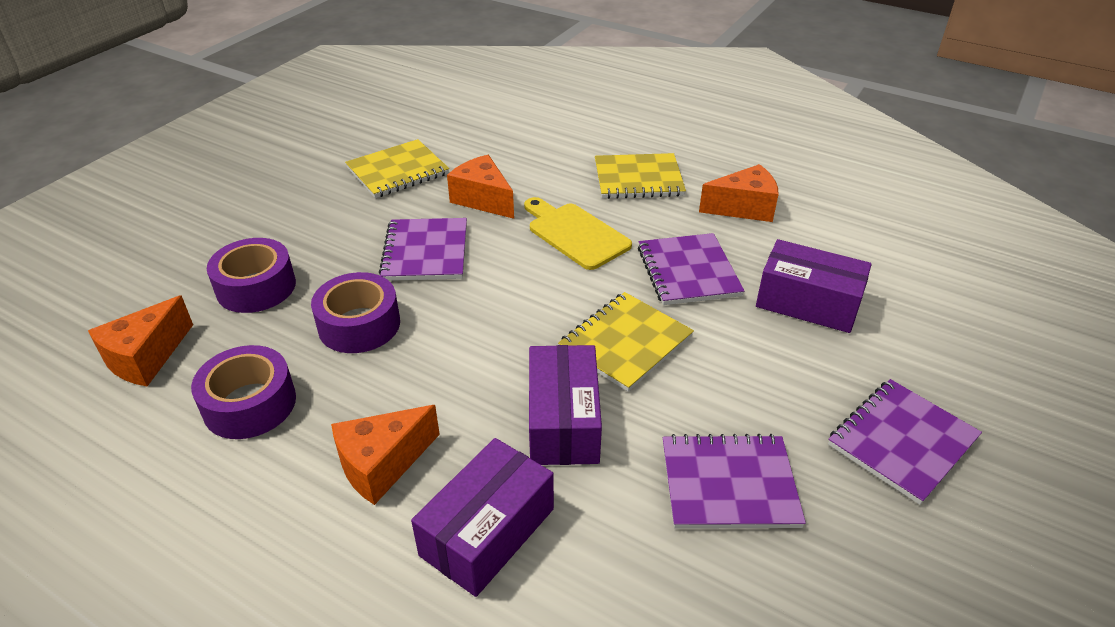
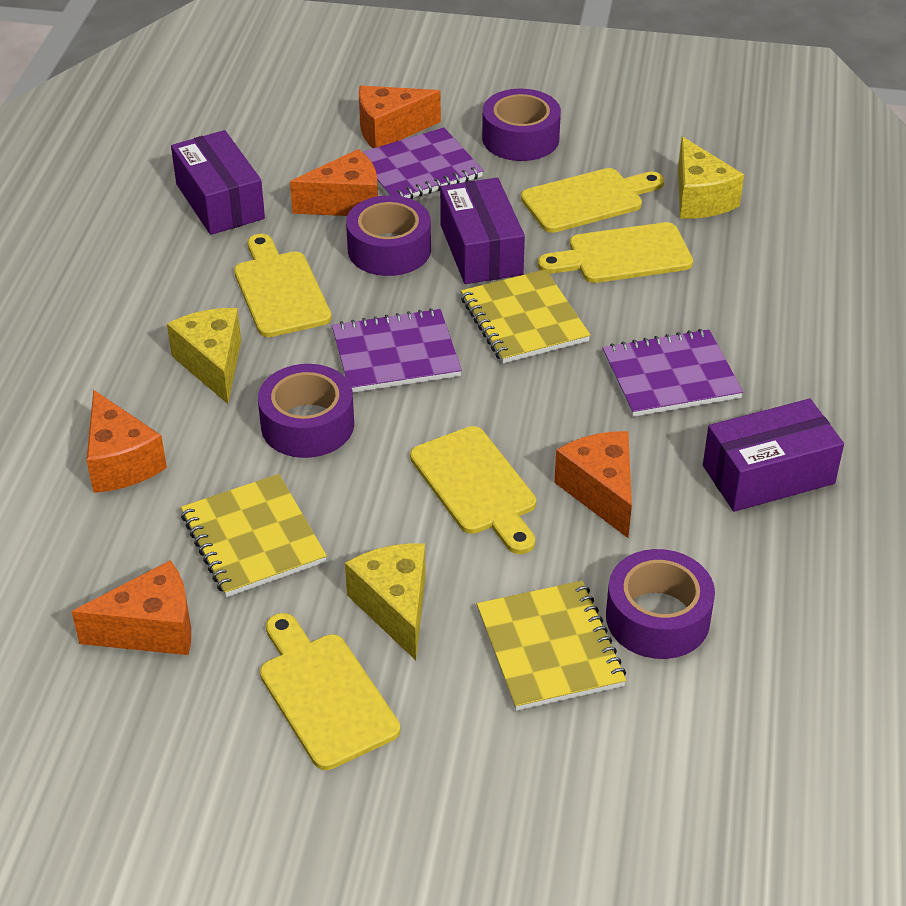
orange cheese: [88,295,193,386] [331,405,440,505] [447,155,514,219] [699,164,779,222] = 4 -> [72,560,191,655] [86,390,167,493] [290,149,378,216] [359,86,441,148] [554,431,632,538] = 5
purple notebook: [379,218,467,281] [638,233,745,305] [663,434,806,529] [828,379,982,505] = 4 -> [332,308,462,392] [363,127,484,199] [602,329,743,417] = 3
purple tape: [191,345,296,439] [207,238,296,313] [311,272,400,353] = 3 -> [258,364,354,458] [346,195,431,276] [482,89,561,161] [606,549,715,659] = 4
yellow cheese: none = 0 -> [167,308,241,404] [345,543,426,660] [678,137,744,219] = 3
yellow cutting board: [524,197,632,270] = 1 -> [234,234,331,337] [260,613,400,770] [410,426,536,554] [521,168,664,233] [538,222,693,283] = 5

